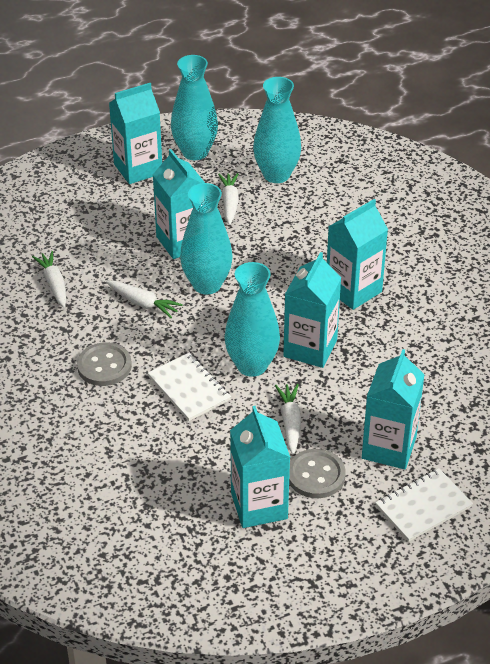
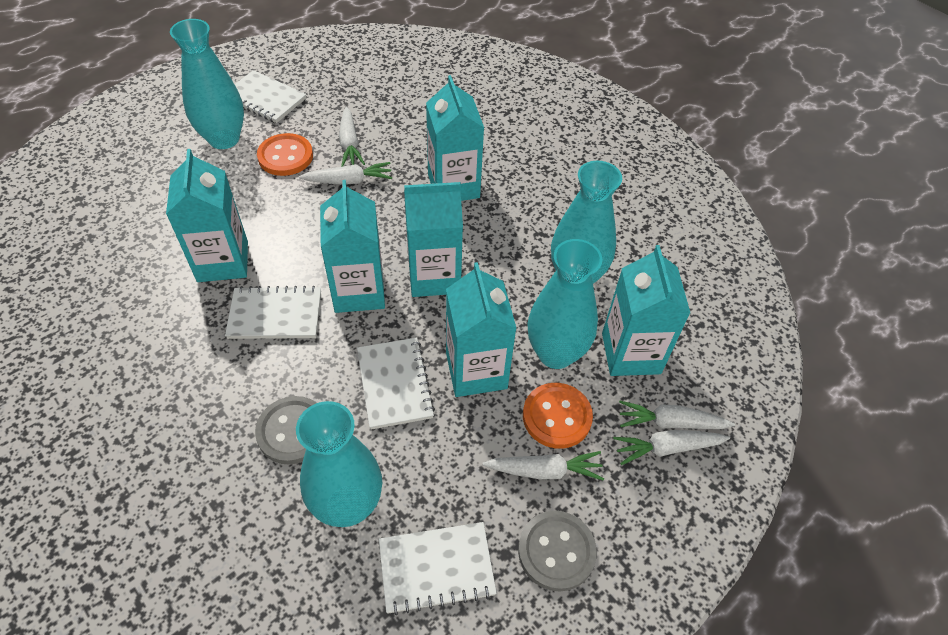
orange button: none = 0 -> [257,133,313,176] [523,383,593,449] = 2
white carrot: [32,251,66,308] [106,281,183,318] [218,173,239,225] [275,384,301,454] = 4 -> [299,162,392,185] [339,106,365,167] [482,451,604,481] [613,430,730,465] [619,401,735,429] = 5
white notebook: [148,352,231,421] [375,468,473,542] = 2 -> [225,286,321,339] [235,70,306,123] [357,337,435,430] [379,522,497,615] = 4

